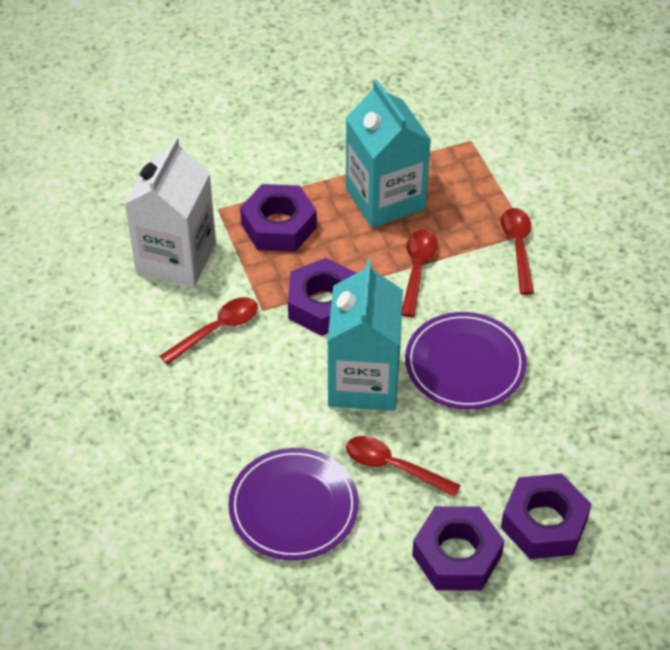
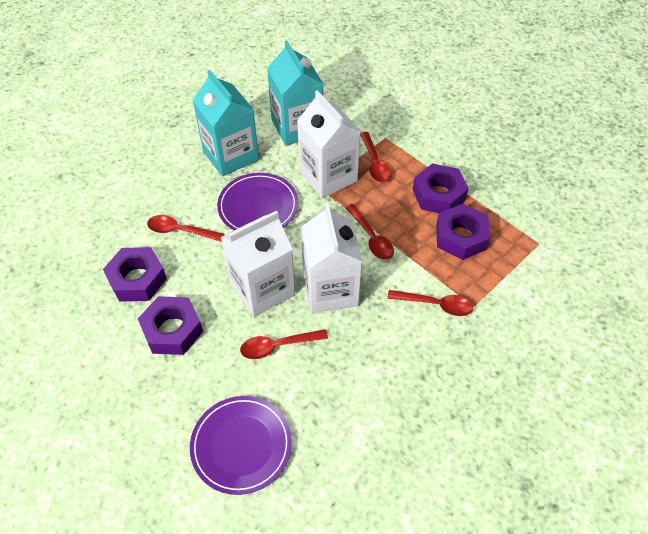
red spoon: [160,297,258,365] [346,436,461,497] [402,230,438,317] [501,208,534,295] = 4 -> [147,215,225,242] [240,329,328,359] [345,204,394,260] [360,132,391,182] [387,290,473,316] = 5
white carton: [125,137,216,287] = 1 -> [221,211,295,317] [297,90,361,198] [301,203,363,313] = 3

